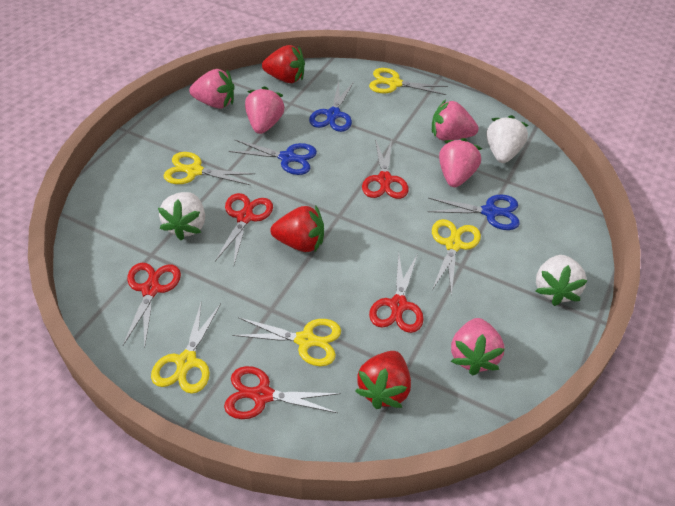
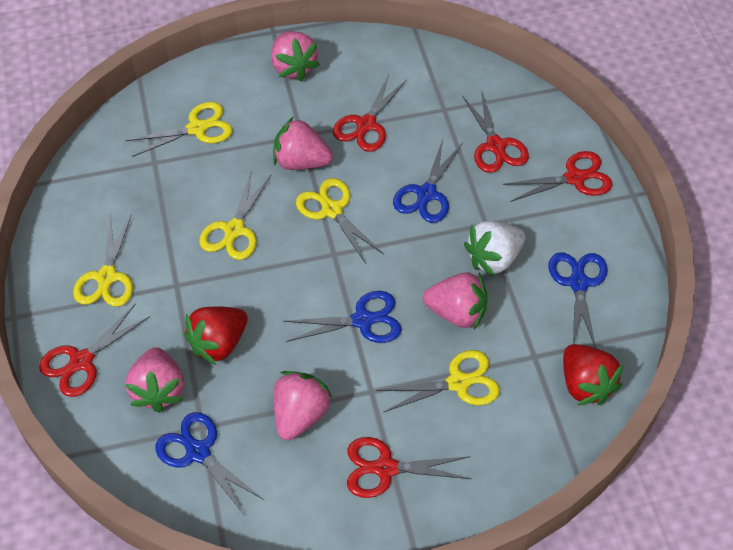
blue scissors: [229,139,317,175] [309,81,354,132] [428,195,520,230] = 3 -> [155,412,264,514] [283,291,402,343] [393,139,463,223] [549,252,608,348] = 4
red strawberry: [262,45,305,83] [270,205,324,252] [355,351,411,409] = 3 -> [184,306,248,365] [563,344,624,405] = 2
white strawberry: [158,192,205,241] [487,115,529,163] [536,255,588,306] = 3 -> [464,221,525,277] = 1

